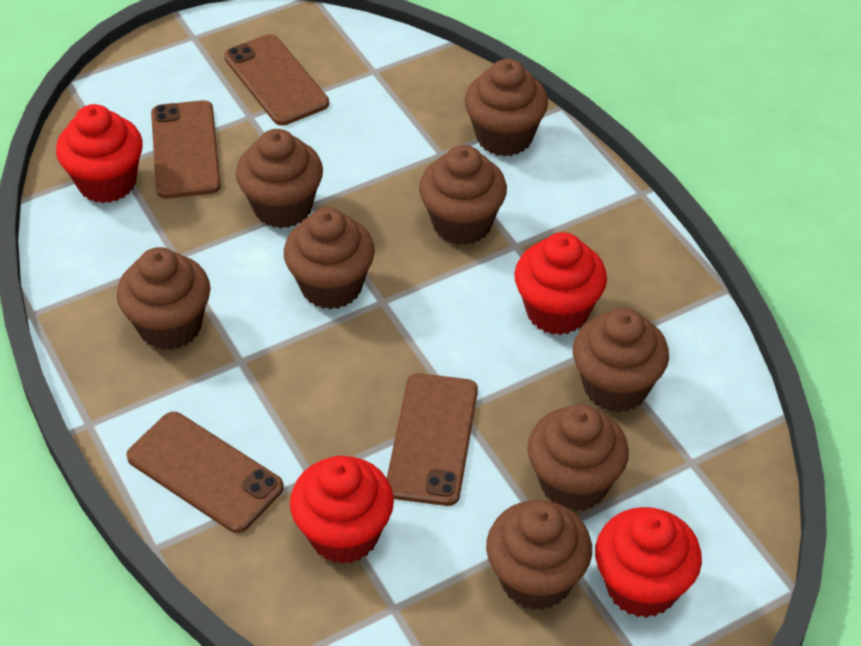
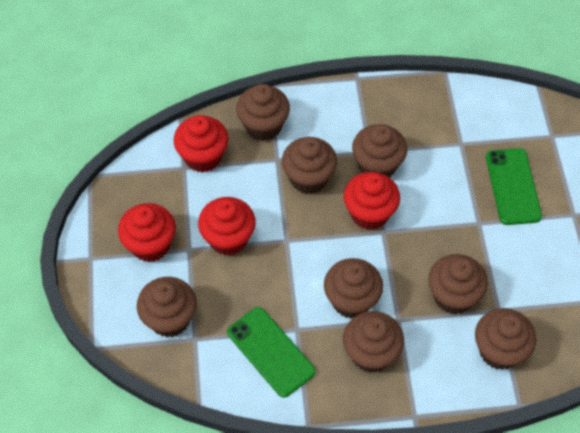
brown phone: [126,412,284,533] [151,100,221,199] [224,34,329,126] [387,373,478,506] = 4 -> none = 0
green phone: none = 0 -> [227,307,316,398] [486,148,542,225] = 2

